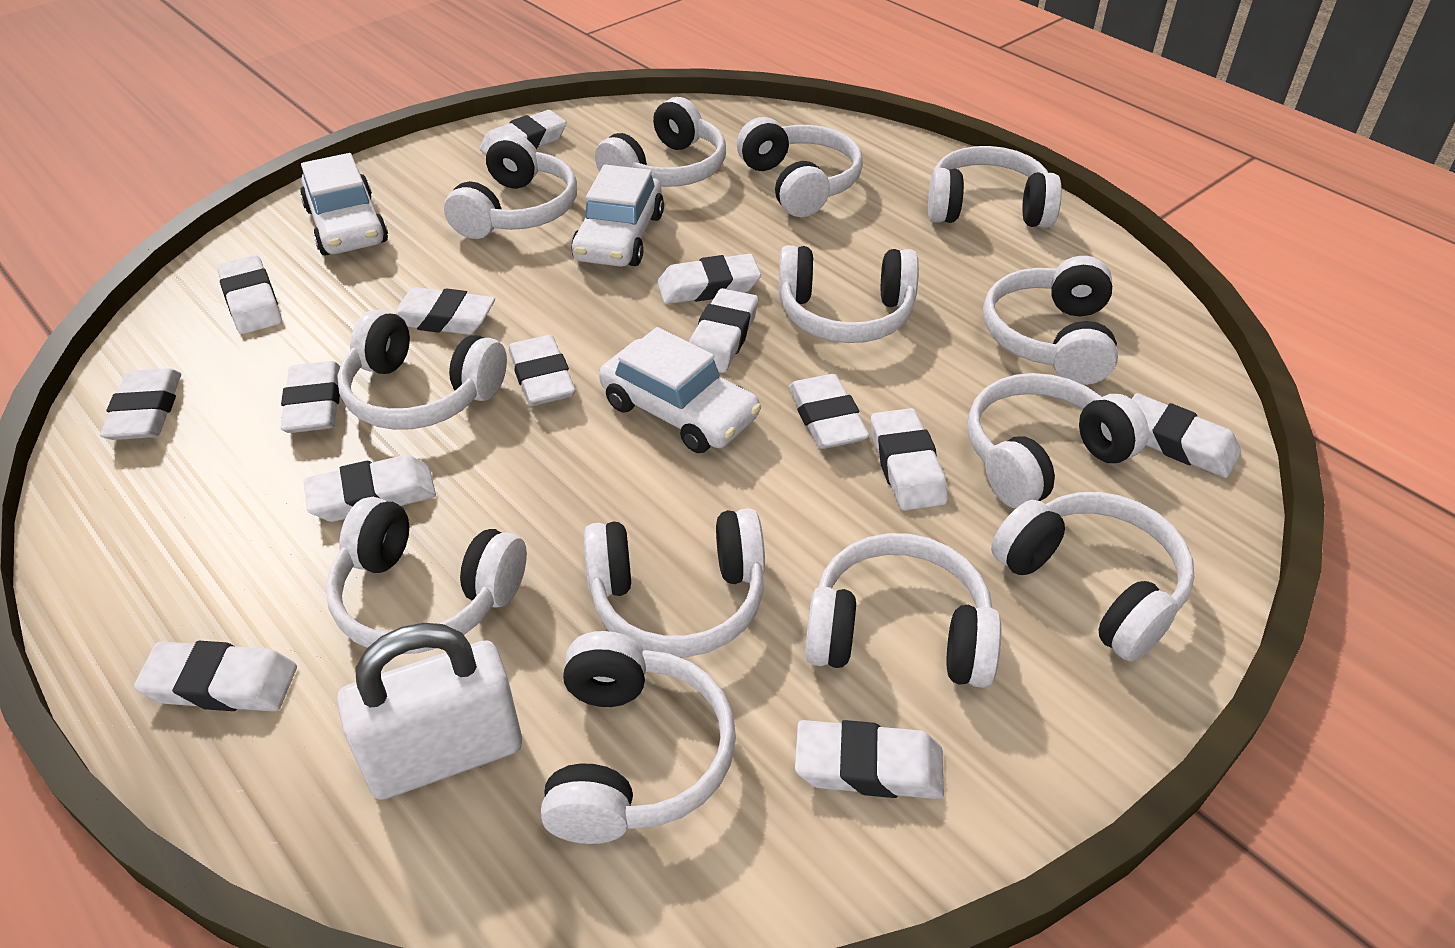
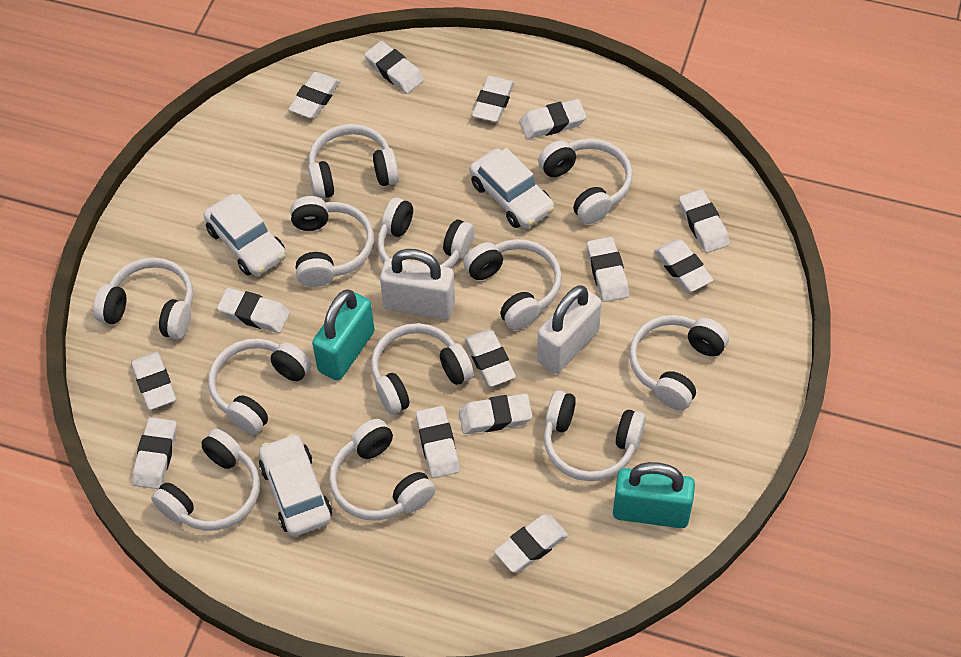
turquoise padlock: none = 0 -> [312,290,375,381] [613,462,695,528] = 2
white headphones: [326,497,527,654] [337,310,507,430] [444,134,577,239] [541,631,736,844] [584,508,765,657] [595,97,726,187] [737,117,863,217] [778,245,919,343] [805,533,1001,688] [928,146,1062,228] [968,373,1149,508] [983,256,1118,385] [991,492,1194,662] = 13 -> [93,258,193,340] [151,429,260,531] [208,338,311,435] [290,196,374,287] [308,124,399,199] [329,419,436,520] [371,323,474,415] [377,198,475,268] [464,239,562,330] [538,139,633,224] [544,390,646,481] [629,315,729,410] = 12
white padlock: [337,623,522,800] = 1 -> [380,249,455,319] [537,285,602,374] = 2

